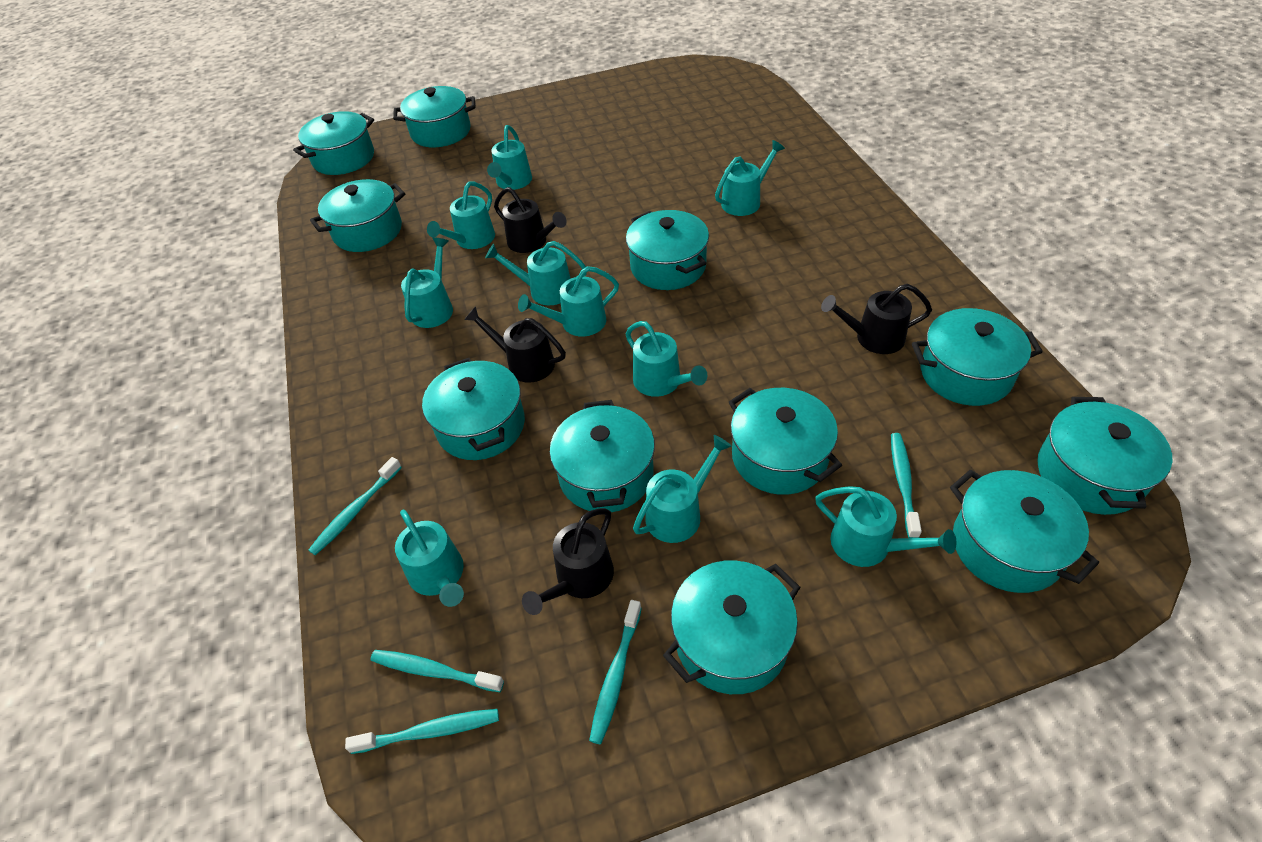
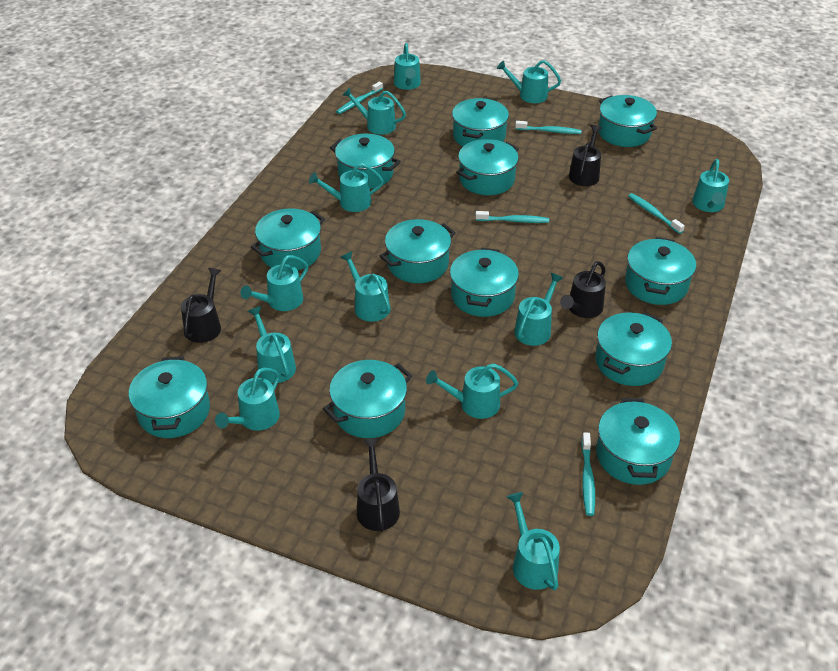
turquoise pot: [293,111,374,175] [310,179,405,252] [393,86,476,147] [422,358,525,460] [550,400,655,512] [626,210,709,290] [663,560,800,694] [729,388,842,495] [912,308,1042,406] [950,470,1099,593] [1037,397,1172,515] = 11 -> [129,356,210,438] [251,208,325,270] [323,360,412,438] [330,134,401,189] [380,219,455,283] [450,248,519,317] [452,98,509,147] [456,139,519,195] [595,312,672,386] [596,398,680,485] [599,95,657,147] [625,237,696,305] = 12
turquoise watering can: [395,510,464,607] [401,237,453,328] [427,181,495,249] [485,241,587,305] [487,125,532,190] [518,266,619,337] [626,321,708,397] [633,435,732,543] [715,140,785,216] [815,486,957,567] = 10 -> [215,368,280,431] [241,255,308,311] [248,306,296,383] [309,163,384,212] [341,251,391,322] [343,87,406,135] [394,43,421,90] [426,363,518,419] [497,60,561,103] [507,492,560,590] [514,273,563,346] [692,159,729,212] = 12

